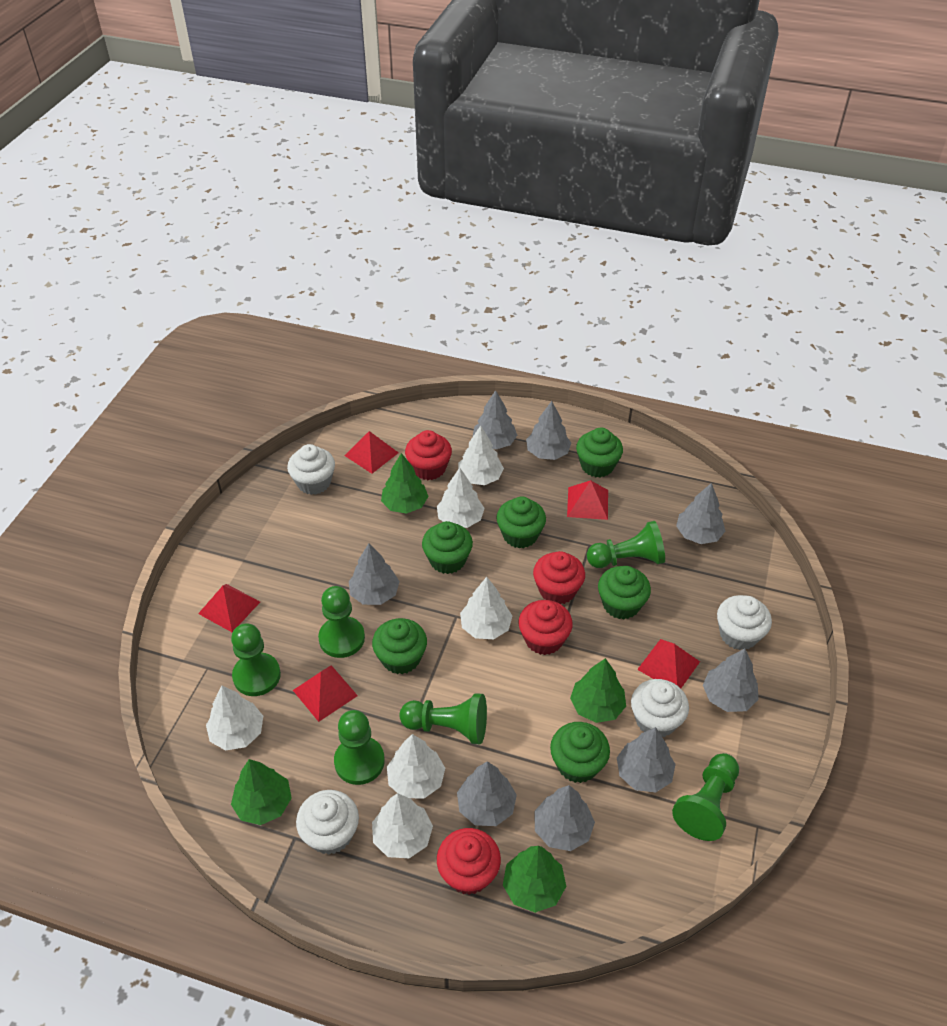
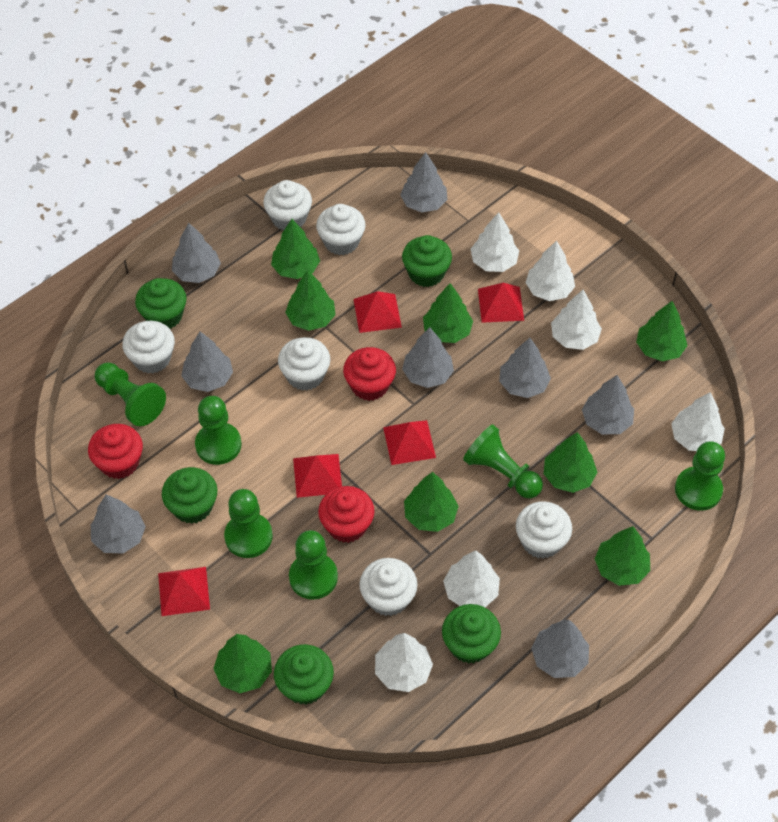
green cupcake: [372,618,427,674] [422,521,473,574] [496,496,546,548] [550,722,610,783] [576,428,623,477] [598,566,651,620] = 6 -> [135,278,187,329] [162,467,218,524] [274,644,334,705] [402,235,452,287] [442,604,501,664] = 5
green tree: [231,759,292,825] [381,453,429,514] [503,846,566,913] [570,658,626,723] = 4 -> [213,634,272,693] [271,219,320,279] [285,270,336,331] [404,472,459,532] [423,283,473,343] [543,432,597,493] [595,526,650,586] [636,301,688,361] = 8
red cupcake: [405,430,452,480] [437,828,501,895] [518,600,573,655] [533,551,585,604] = 4 -> [88,424,143,479] [318,486,375,543] [343,347,396,401] = 3
white cupcake: [287,444,335,495] [296,790,359,855] [631,679,689,737] [717,595,772,650] = 4 -> [122,321,175,374] [263,180,312,230] [278,337,330,391] [316,204,366,255] [359,558,417,616] [516,502,572,559] = 6

